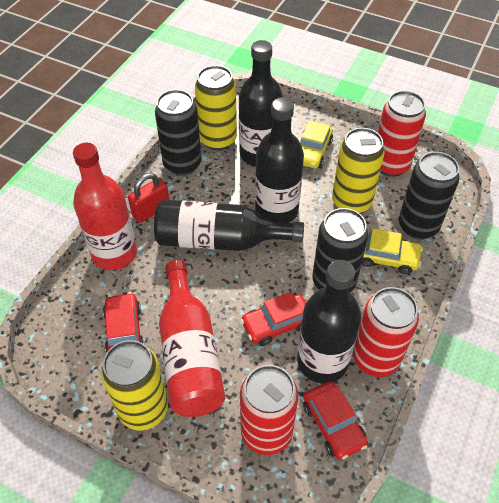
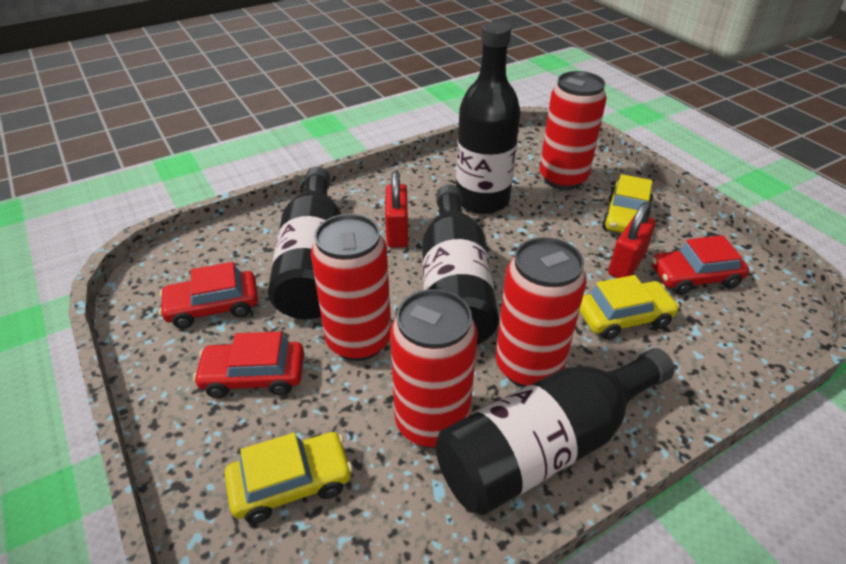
black can: [155,89,202,176] [312,208,368,292] [399,152,459,240] = 3 -> none = 0
red bottle: [73,143,137,270] [159,260,225,417] = 2 -> none = 0
red can: [240,365,299,455] [353,287,419,377] [378,91,426,177] = 3 -> [311,214,391,361] [390,289,478,448] [496,237,587,387] [540,71,607,190] = 4
red padlock: [128,173,169,223] = 1 -> [385,171,408,248] [608,202,656,278] = 2
yellow can: [101,340,168,430] [195,65,237,150] [332,128,385,214] = 3 -> none = 0
yellow car: [300,120,333,169] [362,228,423,274] = 2 -> [225,432,352,524] [579,275,680,340] [602,174,653,233] = 3

